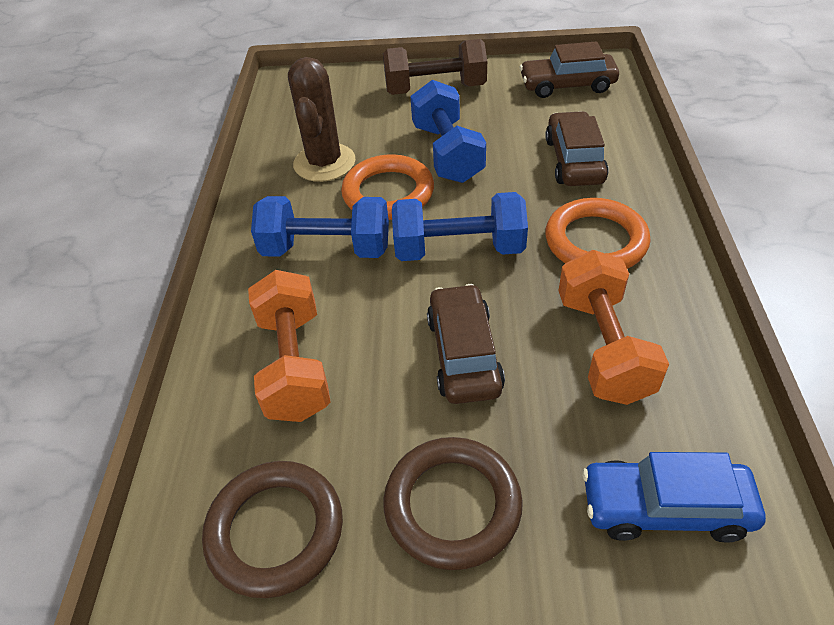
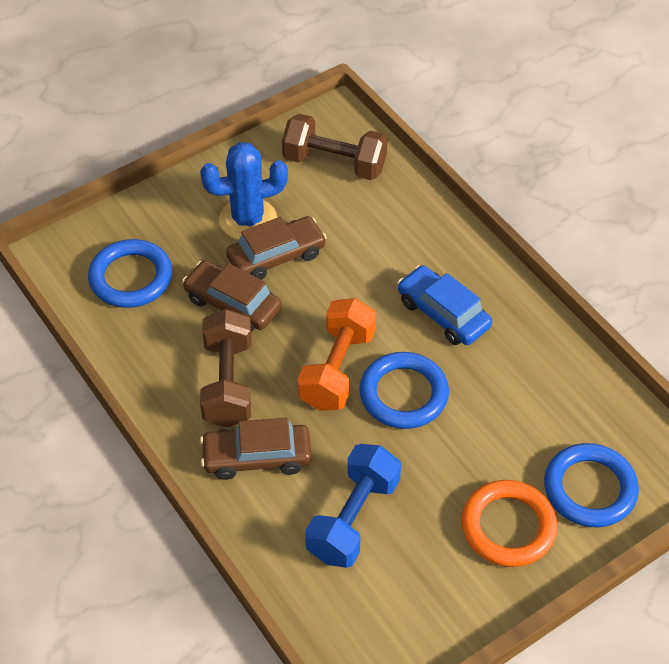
blue cactus: none = 0 -> [200,142,288,240] = 1
blue dumbbell: [251,196,389,258] [392,192,528,261] [410,80,486,183] = 3 -> [305,444,401,568] = 1
blue ring: none = 0 -> [88,239,172,308] [359,352,449,429] [544,443,639,527] = 3
brown cactus: [288,57,356,182] = 1 -> none = 0
brown dumbbell: [383,39,487,95] = 1 -> [200,309,251,427] [282,114,388,180] = 2
brown ring: [202,461,343,598] [383,437,523,570] = 2 -> none = 0
orange dumbbell: [248,270,331,422] [559,250,669,405] = 2 -> [298,298,376,411] = 1
orange ring: [341,154,434,220] [545,198,651,269] = 2 -> [461,480,557,567] = 1

